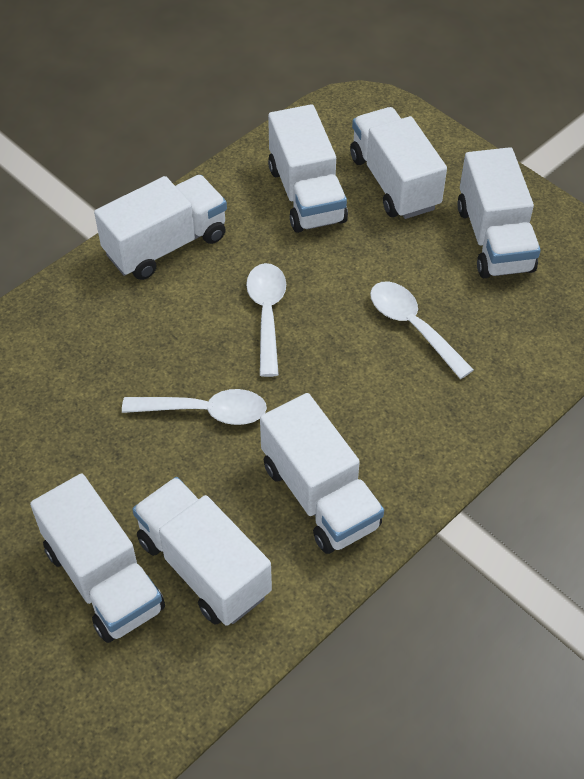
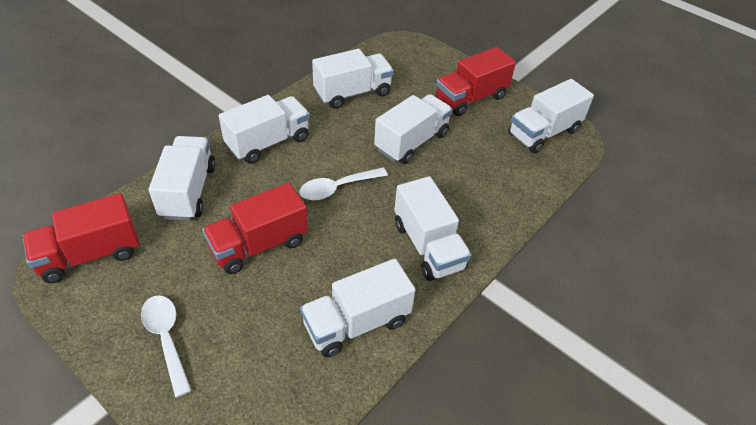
red truck: none = 0 -> [23,193,139,283] [202,183,308,274] [436,47,516,116] = 3
white spoon: [122,389,267,425] [246,263,286,377] [370,281,474,379] = 3 -> [141,295,191,398] [299,168,388,200] = 2

